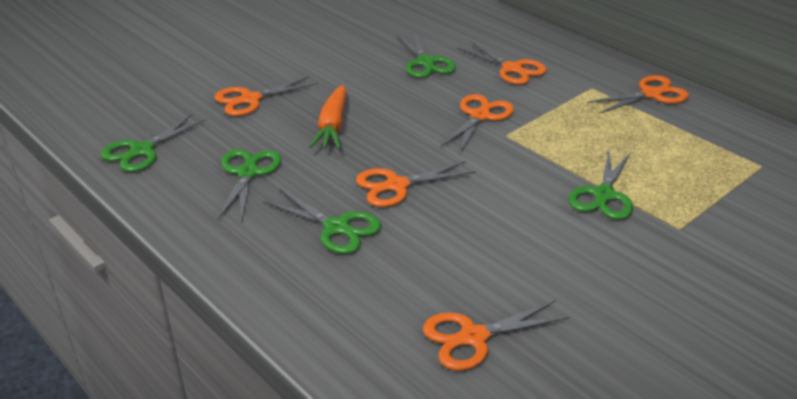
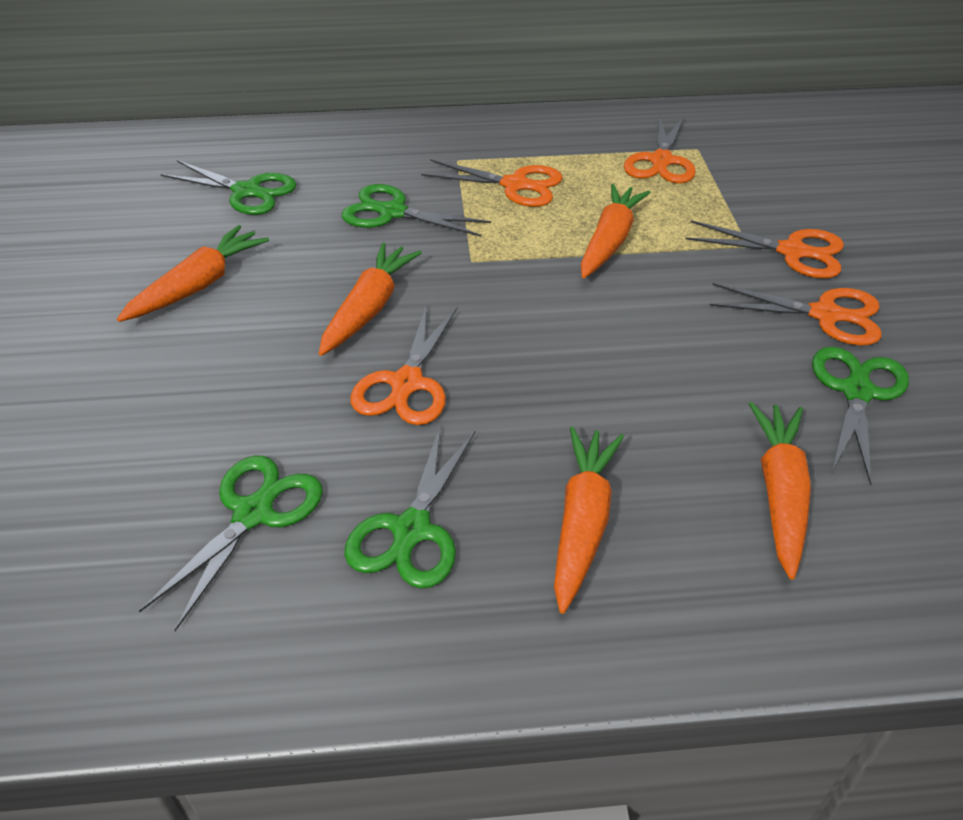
orange carrot: [309,85,347,149] = 1 -> [117,225,269,322] [319,243,422,356] [554,426,624,614] [581,184,651,278] [749,402,811,580] = 5
orange scissors: [214,76,318,116] [356,161,476,207] [423,300,570,371] [440,94,514,153] [458,41,547,85] [588,75,689,114] = 6 -> [351,304,458,425] [421,159,563,207] [624,115,696,184] [686,220,844,278] [710,283,882,346] = 5

